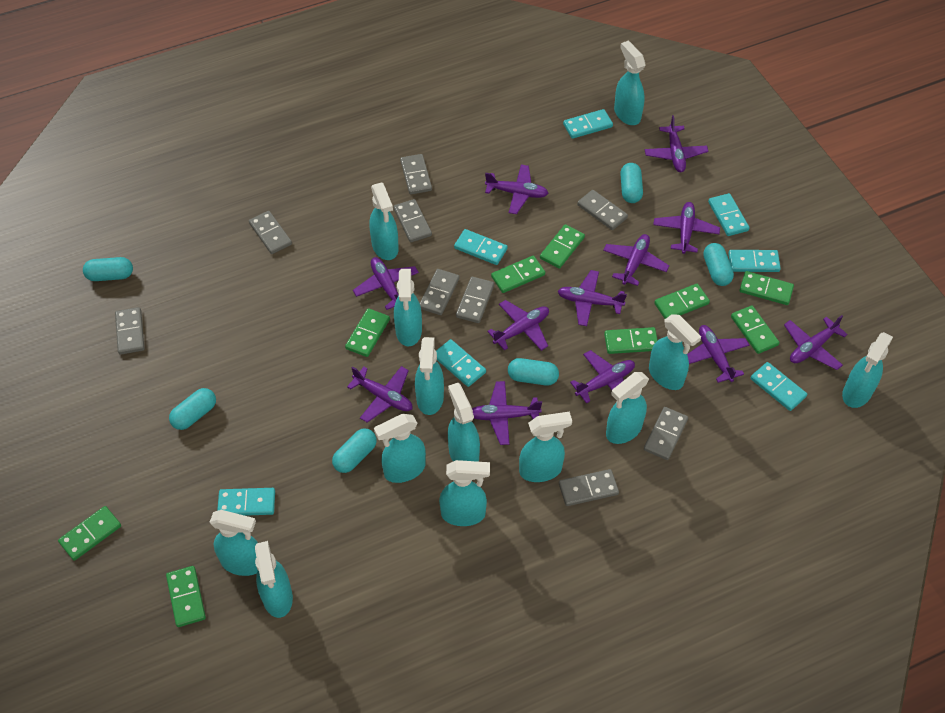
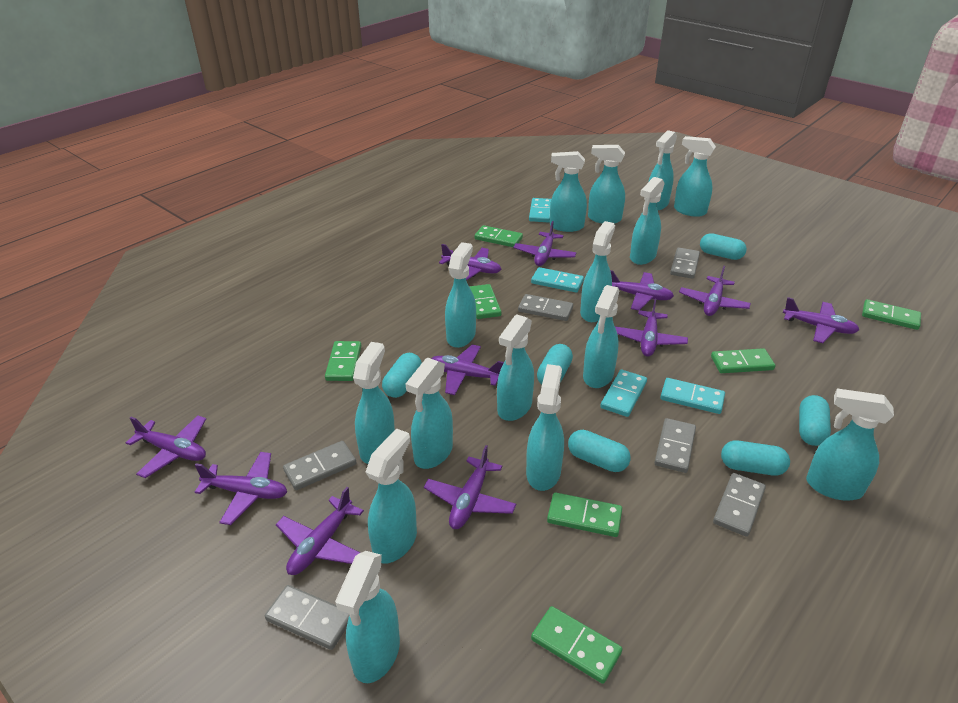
green domino: [58,506,121,561] [166,566,206,627] [345,308,390,357] [491,256,545,293] [540,224,585,269] [604,327,658,354] [654,284,710,319] [731,305,779,354] [740,271,794,305] = 9 -> [325,341,361,381] [469,284,502,319] [475,225,523,247] [531,606,622,684] [547,492,622,537] [711,348,775,373] [862,299,921,330] = 7
grey domino: [115,307,144,355] [249,211,292,254] [393,199,432,242] [400,154,432,194] [420,269,460,315] [456,277,494,323] [559,469,619,506] [577,190,628,230] [644,407,688,460] = 9 -> [265,585,350,650] [283,441,356,490] [518,294,573,321] [654,418,696,473] [670,248,700,279] [713,473,766,537] = 6
purple plane: [347,366,412,423] [353,257,419,310] [472,381,542,445] [485,165,548,214] [487,300,549,351] [558,270,627,326] [570,350,635,404] [603,234,669,286] [645,115,708,172] [653,202,720,254] [687,325,749,383] [784,315,848,370] = 12 -> [126,415,206,478] [194,452,287,525] [276,487,364,575] [424,445,516,529] [432,344,504,395] [439,244,501,281] [513,221,576,266] [610,270,674,311] [615,299,688,357] [679,266,751,316] [783,297,859,343] = 11
turquoise domino: [217,488,275,516] [436,339,486,387] [454,229,508,265] [563,109,613,139] [708,193,749,236] [728,250,781,272] [750,362,807,411] = 7 -> [529,198,551,222] [531,267,584,293] [600,370,647,417] [660,378,725,414] = 4
turquoise spray bottle: [210,510,258,576] [255,541,293,618] [369,183,399,260] [374,414,426,483] [394,269,422,346] [415,337,444,415] [439,460,490,526] [448,383,480,462] [519,411,572,482] [606,372,649,444] [614,40,646,125] [649,314,701,390] [842,332,893,408] = 13 -> [335,551,400,683] [353,342,395,464] [366,428,417,564] [406,357,453,469] [445,242,476,348] [497,315,534,421] [526,364,564,491] [550,151,587,232] [580,221,615,322] [583,285,619,388] [588,145,625,224] [630,177,665,265] [649,130,677,210] [674,136,716,217] [806,389,894,501] = 15

